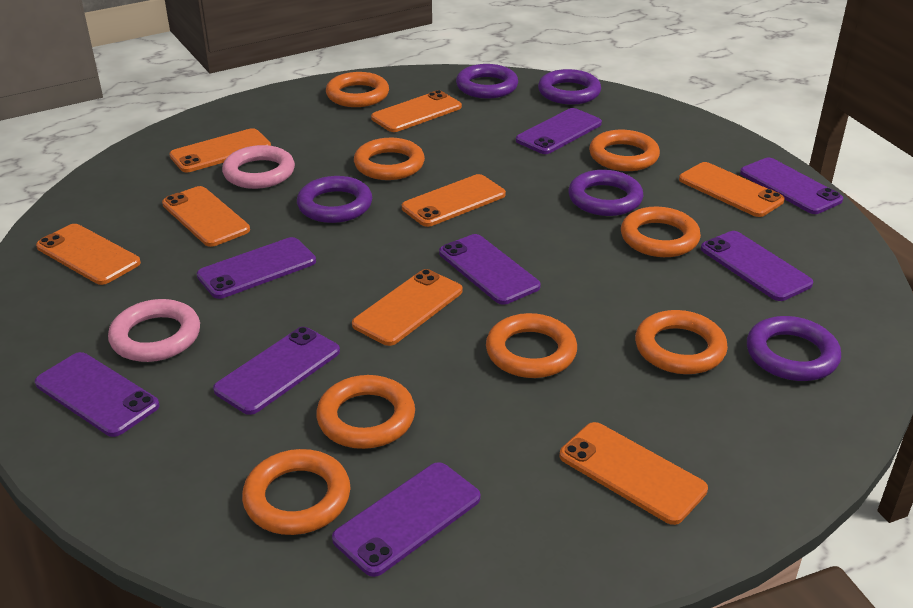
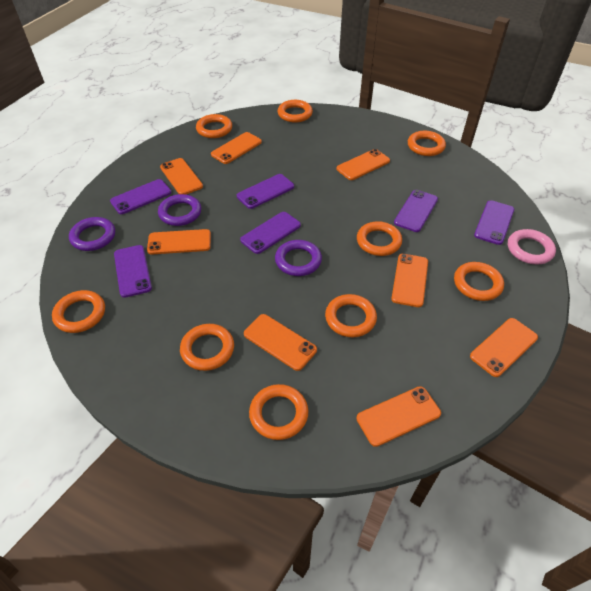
orange ring: [242,449,350,535] [316,375,415,449] [326,72,389,107] [354,138,425,180] [486,313,577,378] [589,130,660,171] [621,207,701,257] [635,310,728,374] = 8 -> [52,290,105,333] [180,324,234,371] [196,114,232,138] [249,384,308,440] [278,100,313,123] [325,294,377,337] [357,221,402,256] [408,131,446,156] [454,262,504,301] = 9
pink ring: [108,299,200,362] [222,145,295,189] = 2 -> [508,229,556,265] = 1
purple phone: [35,352,159,437] [197,237,316,299] [213,327,340,415] [332,462,481,577] [439,234,541,305] [516,108,602,154] [701,231,813,301] [740,158,843,214] = 8 -> [110,179,171,214] [114,245,152,298] [237,174,294,209] [240,212,301,254] [394,190,438,232] [474,200,514,245] = 6
purple ring: [297,176,372,223] [456,64,518,99] [538,69,601,104] [568,170,643,216] [747,316,841,381] = 5 -> [69,217,115,251] [158,194,201,226] [275,240,322,276] = 3

